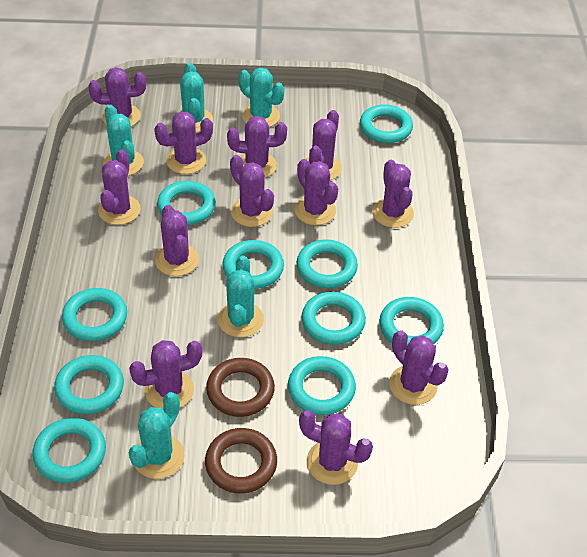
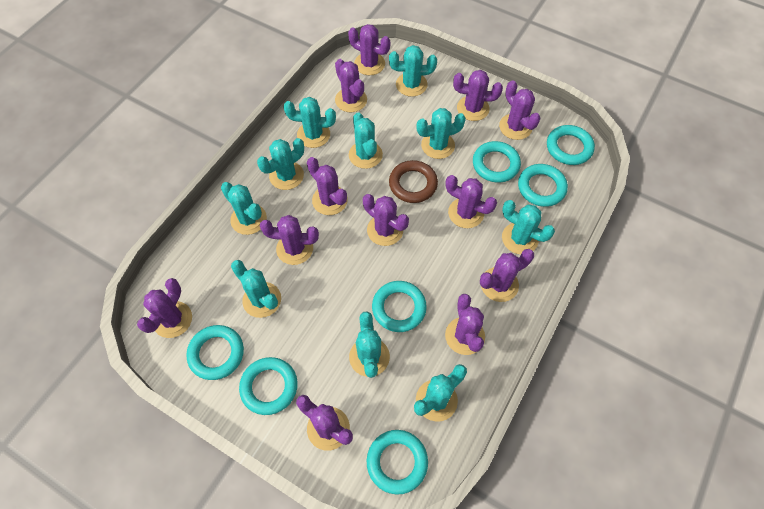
brown ring: [205,428,277,493] [206,358,275,417] = 2 -> [389,160,438,203] = 1
turquoise cactus: [103,105,144,176] [129,392,185,479] [180,63,213,132] [218,256,264,338] [239,68,284,127] = 5 -> [221,182,267,235] [231,260,281,318] [257,138,304,190] [283,97,336,148] [349,112,383,169] [349,311,390,378] [389,45,437,97] [414,364,467,422] [416,108,466,159] [502,200,555,254] = 10
turquoise ring: [32,418,106,483] [54,355,124,414] [62,288,127,341] [157,181,216,225] [223,240,284,289] [288,356,356,415] [297,240,358,288] [302,291,366,345] [360,104,413,143] [379,297,444,345] = 10 -> [186,325,244,380] [239,357,298,415] [367,430,428,495] [372,281,427,332] [473,141,521,183] [518,164,568,207] [547,125,595,165] = 7

